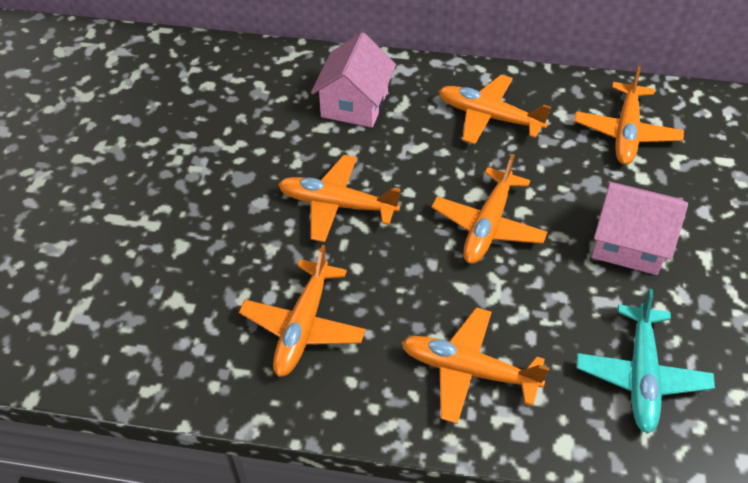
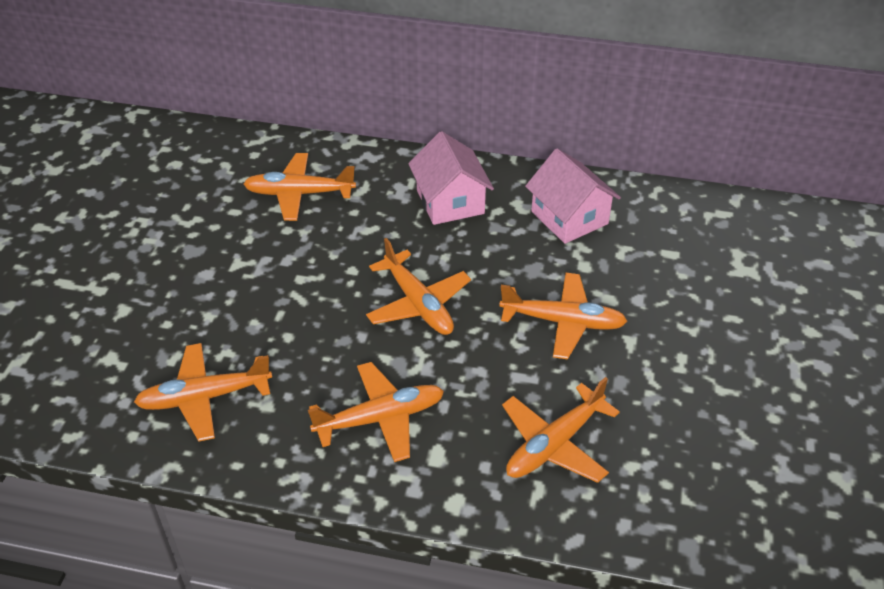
turquoise plane: [577,289,715,434] = 1 -> none = 0

